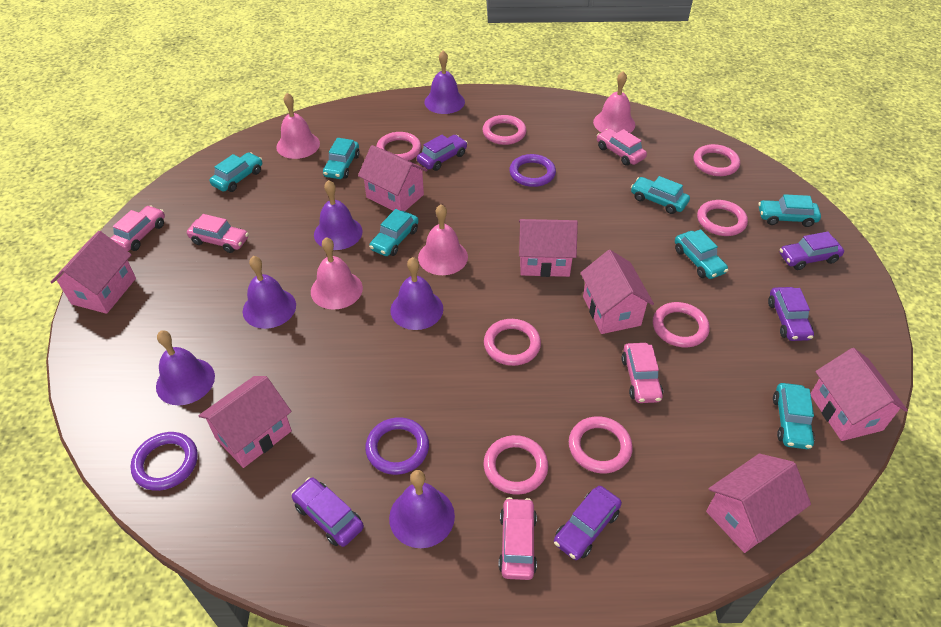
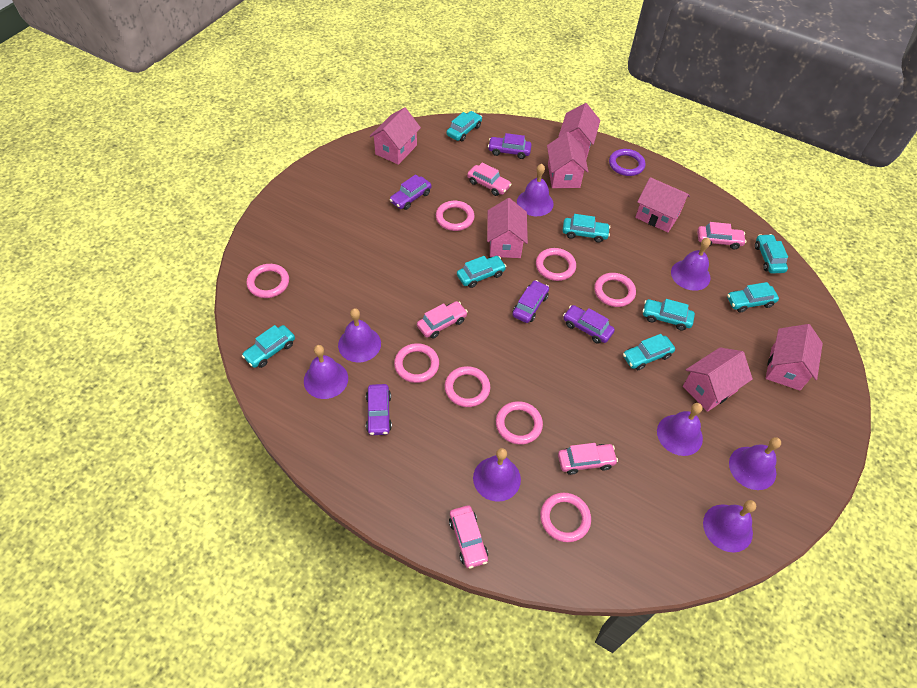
pink bell: [276,93,320,159] [311,237,363,310] [418,205,468,275] [593,71,635,133] = 4 -> none = 0
purple bell: [156,330,215,405] [243,256,296,329] [314,180,363,250] [389,470,455,548] [390,257,443,330] [424,51,465,114] = 6 -> [304,345,348,399] [338,308,381,362] [473,448,521,502] [517,164,554,216] [657,403,703,456] [671,238,711,291] [703,500,756,552] [729,437,781,490] = 8
purple ring: [130,432,198,491] [365,417,429,475] [509,154,556,187] = 3 -> [609,149,645,176] = 1
turquoise car: [210,152,262,192] [323,138,360,179] [369,209,419,256] [631,176,690,214] [675,229,728,279] [759,194,821,227] [773,383,815,449] = 7 -> [242,325,295,368] [447,111,482,141] [457,256,506,288] [563,214,610,243] [623,334,675,370] [642,299,695,331] [727,282,779,312] [755,234,788,274] = 8

